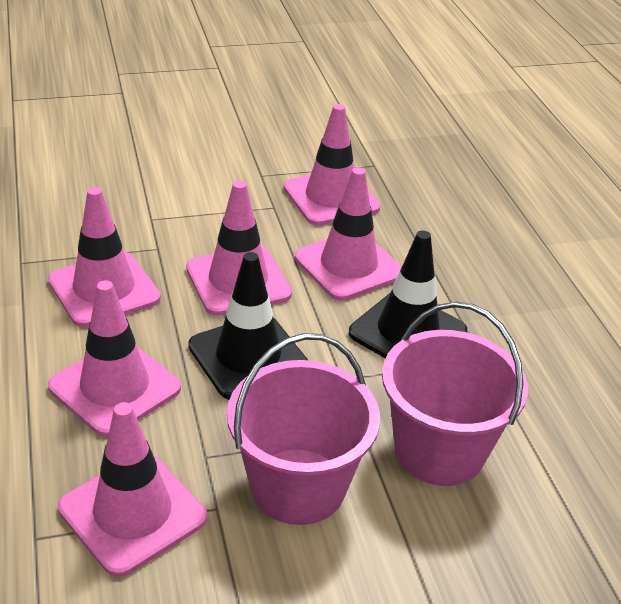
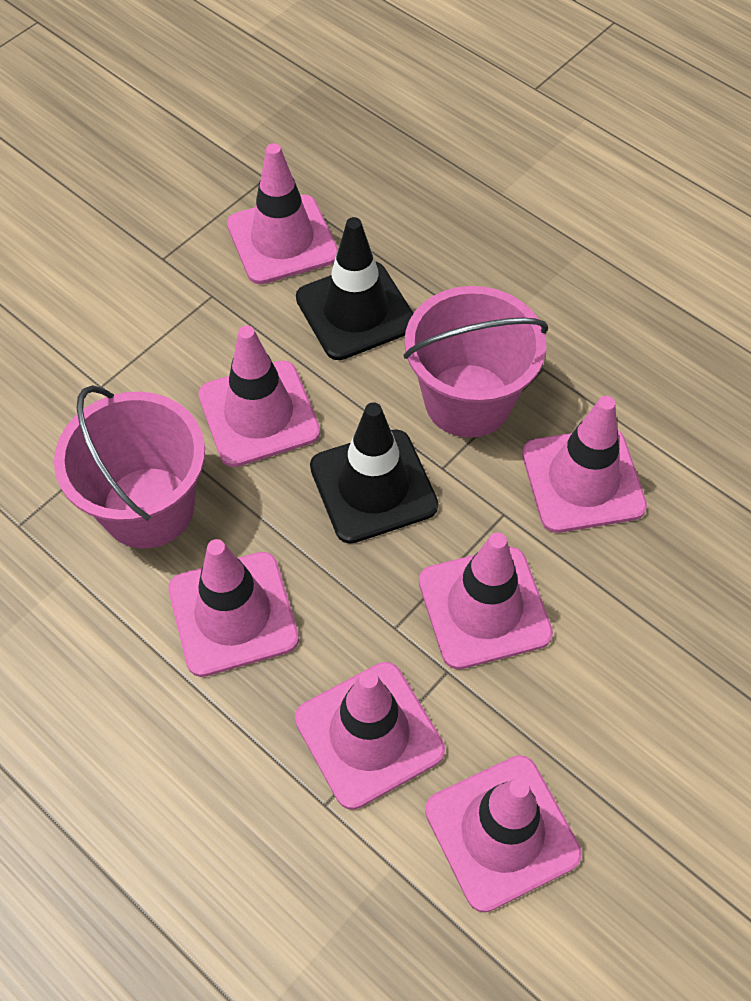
pink traffic cone: [48,187,161,327] [48,280,181,437] [58,402,207,577] [186,181,292,316] [284,104,380,225] [295,167,401,301] = 6 -> [168,539,299,677] [198,326,320,467] [227,143,338,284] [295,662,445,810] [419,532,553,669] [425,755,582,912] [522,396,647,533] = 7

